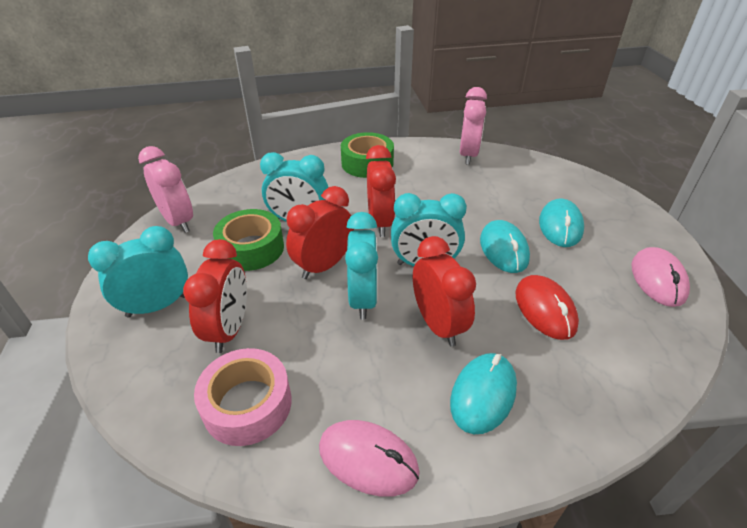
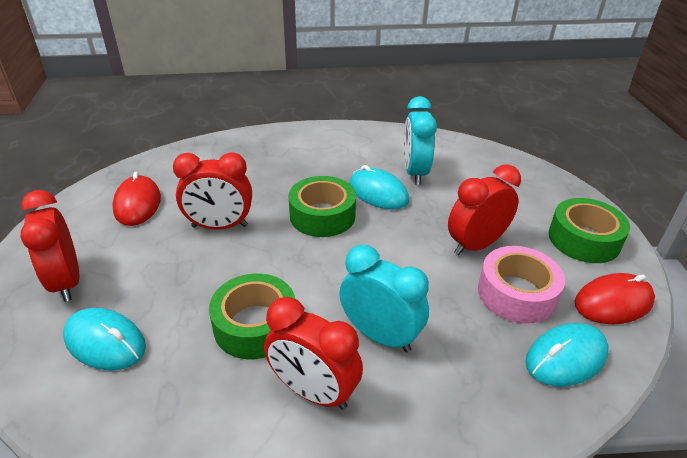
green tape: [213,209,284,271] [341,132,394,178] = 2 -> [209,274,295,359] [288,176,356,237] [548,198,630,263] = 3
pink clock: [138,146,193,233] [460,87,487,165] = 2 -> none = 0
pink mouse: [319,420,420,497] [631,247,690,307] = 2 -> none = 0
red mouse: [515,275,579,340] = 1 -> [112,172,161,226] [575,273,655,324] = 2
turquoise clock: [88,226,188,318] [260,152,329,222] [345,212,378,320] [391,193,467,266] = 4 -> [339,245,429,352] [404,96,437,185] = 2

